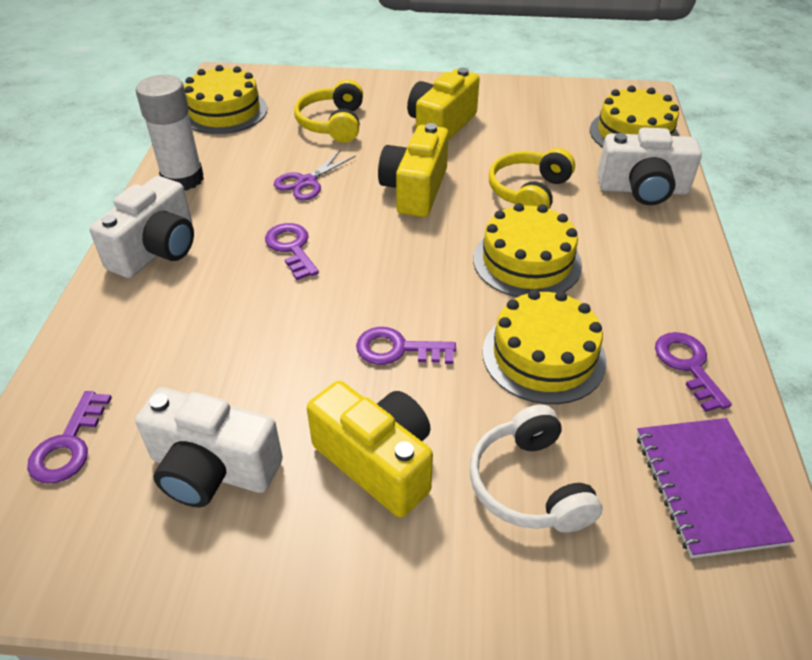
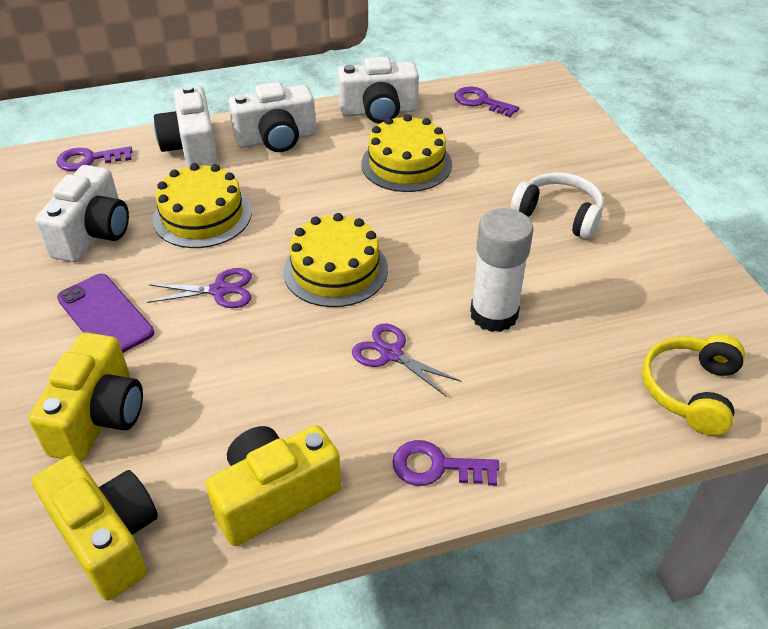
purple key: [27,391,112,484] [265,223,319,280] [356,327,456,365] [655,332,732,412] = 4 -> [56,146,133,171] [392,440,500,486] [454,86,519,117] = 3
purple notebook: [637,418,794,558] = 1 -> none = 0
purple phone: none = 0 -> [57,274,154,353] = 1
purple scissors: [274,150,356,201] = 1 -> [147,268,252,308] [352,324,462,397] = 2
white camera: [89,176,194,278] [135,387,283,508] [597,127,702,205] = 3 -> [35,165,129,262] [154,85,218,167] [228,82,316,152] [338,56,419,124] = 4
yellow cake: [184,65,267,134] [473,203,582,297] [482,290,607,404] [590,86,679,148] = 4 -> [153,163,252,248] [283,213,388,307] [361,114,452,192] = 3
yellow headphones: [294,79,363,143] [489,148,575,209] = 2 -> [642,334,745,436] = 1

